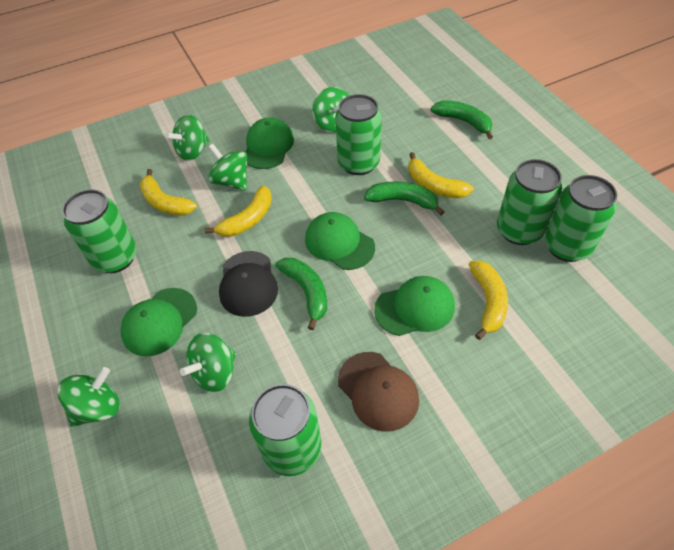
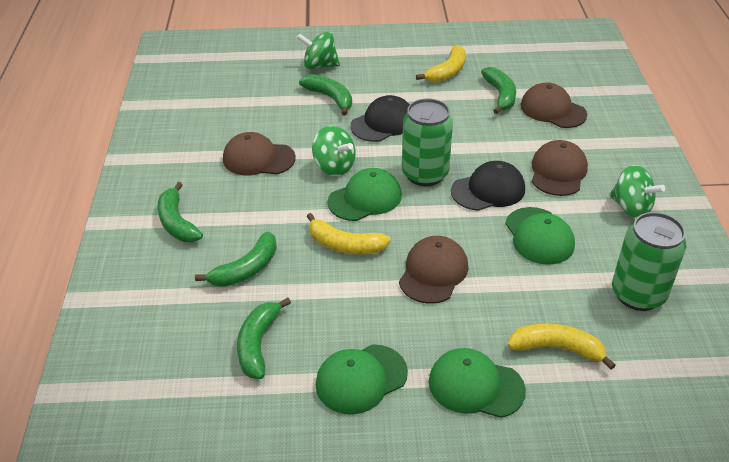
black cap: [219,251,278,317] = 1 -> [350,95,410,142] [451,161,525,211] = 2
brown cap: [338,352,419,432] = 1 -> [223,132,296,175] [399,236,468,304] [520,83,587,128] [532,140,588,196] = 4
green banana: [275,258,327,330] [364,182,444,216] [431,100,493,139] = 3 -> [158,182,203,242] [195,232,277,287] [237,298,291,379] [299,74,352,115] [481,67,516,114] = 5
green can: [62,189,137,273] [249,384,321,476] [335,94,382,175] [497,159,562,245] [544,175,617,262] = 5 -> [402,99,453,186] [612,212,686,311] = 2
green spinning top: [57,367,119,427] [165,115,210,161] [180,333,236,392] [208,144,247,191] [312,87,350,133] = 5 -> [297,31,340,69] [312,126,356,176] [609,165,665,218] = 3
yellow banana: [140,169,197,216] [205,185,272,237] [408,152,473,198] [469,261,508,340] = 4 -> [307,213,391,255] [416,45,466,83] [508,323,616,370] = 3

